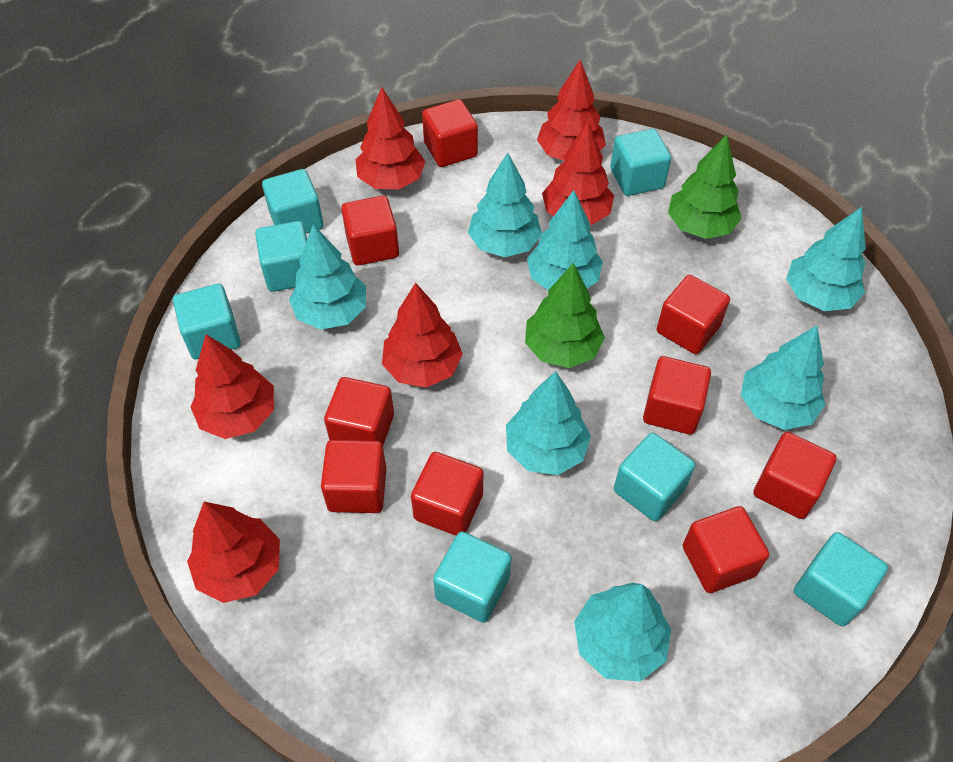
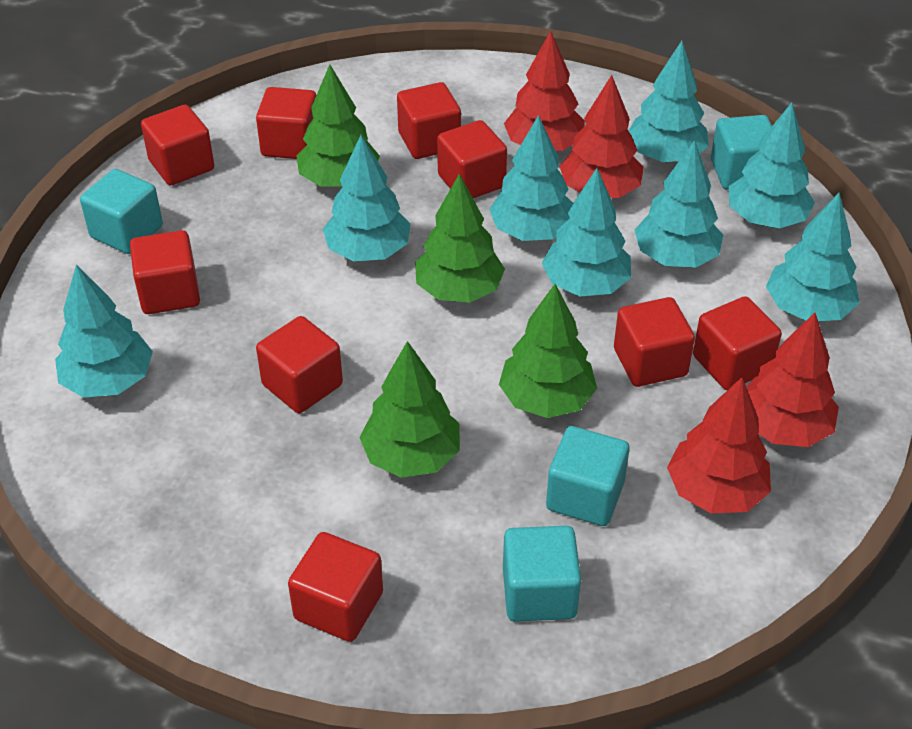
green tree: [525,263,605,368] [668,134,742,239] = 2 -> [296,64,380,186] [359,341,460,478] [415,174,505,303] [499,284,597,418] = 4
red tree: [187,502,280,603] [190,334,274,439] [356,87,425,190] [382,283,463,388] [537,60,606,161] [542,122,614,225] = 6 -> [504,31,585,151] [559,75,644,198] [667,377,771,513] [746,313,839,447] = 4
turquoise cube: [173,284,241,359] [255,221,307,292] [262,169,323,233] [433,531,512,623] [610,129,671,196] [614,433,695,522] [794,532,888,627] = 7 -> [80,169,163,254] [503,526,581,622] [546,426,629,526] [711,115,772,190] = 4
turquoise tree: [289,224,366,330] [468,153,542,257] [506,371,591,475] [527,190,603,290] [574,583,671,682] [741,325,825,430] [786,207,866,311] = 7 -> [55,264,153,398] [323,135,411,261] [489,115,573,241] [542,168,631,296] [629,41,709,162] [635,141,723,268] [729,103,815,228] [766,193,859,321] = 8

